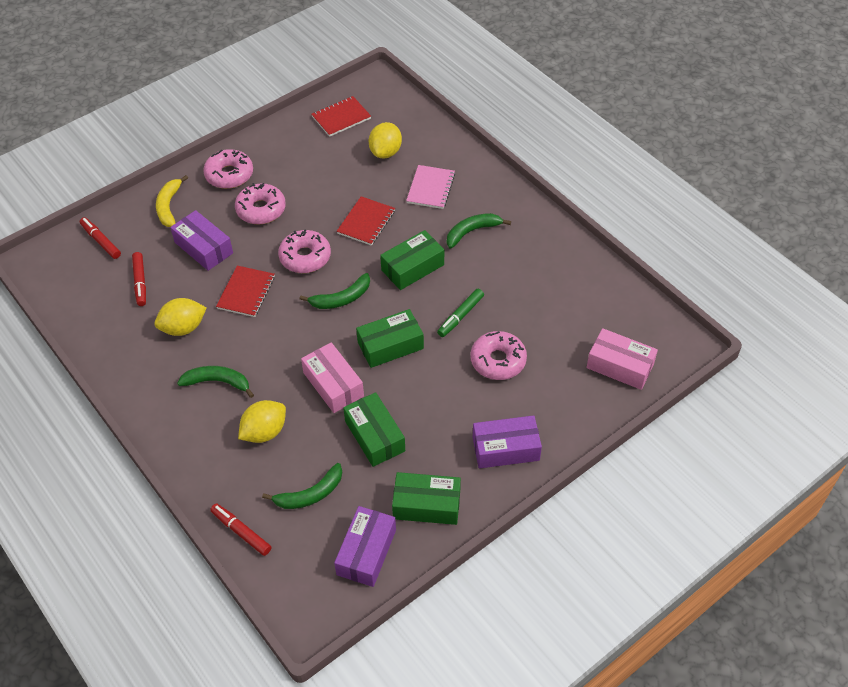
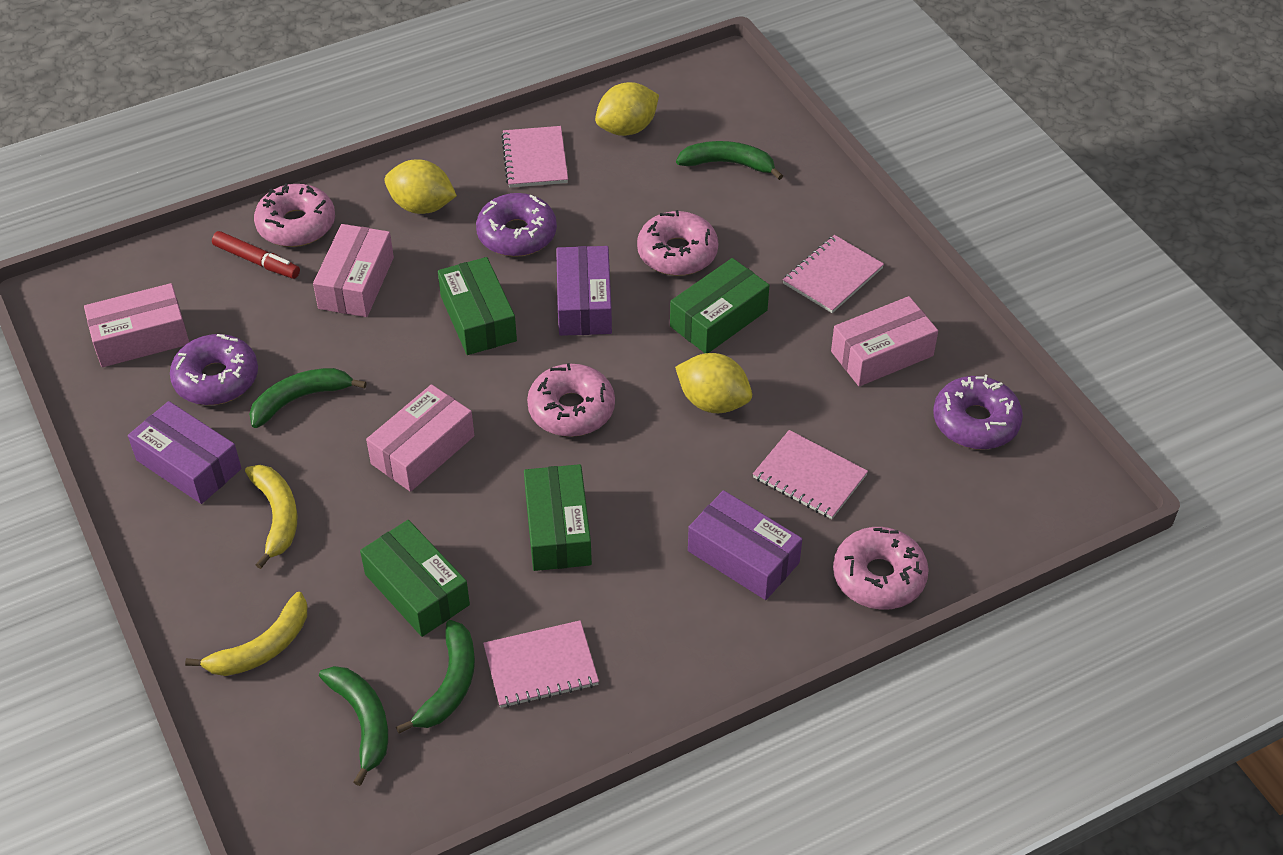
green marker: [437,289,484,337] = 1 -> none = 0
pink box: [301,342,364,413] [587,328,658,390] = 2 -> [84,283,189,367] [313,224,394,317] [366,384,474,492] [831,296,938,386] = 4
pink notebook: [406,165,455,209] = 1 -> [483,620,599,708] [501,126,568,188] [753,430,868,519] [783,235,884,313] = 4
purple donut: none = 0 -> [170,334,258,405] [476,193,557,257] [933,375,1023,450] = 3
red marker: [80,217,121,259] [132,252,146,306] [210,503,271,556] = 3 -> [212,231,300,279] = 1
red notebook: [216,266,275,317] [311,96,371,137] [337,196,395,246] = 3 -> none = 0
yellow banana: [156,175,188,227] = 1 -> [185,592,307,676] [245,465,298,569] = 2

